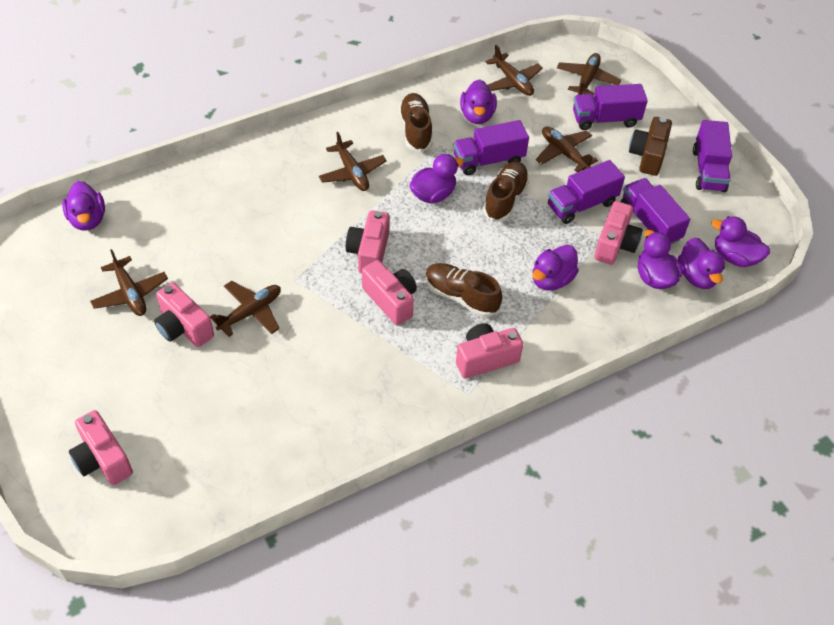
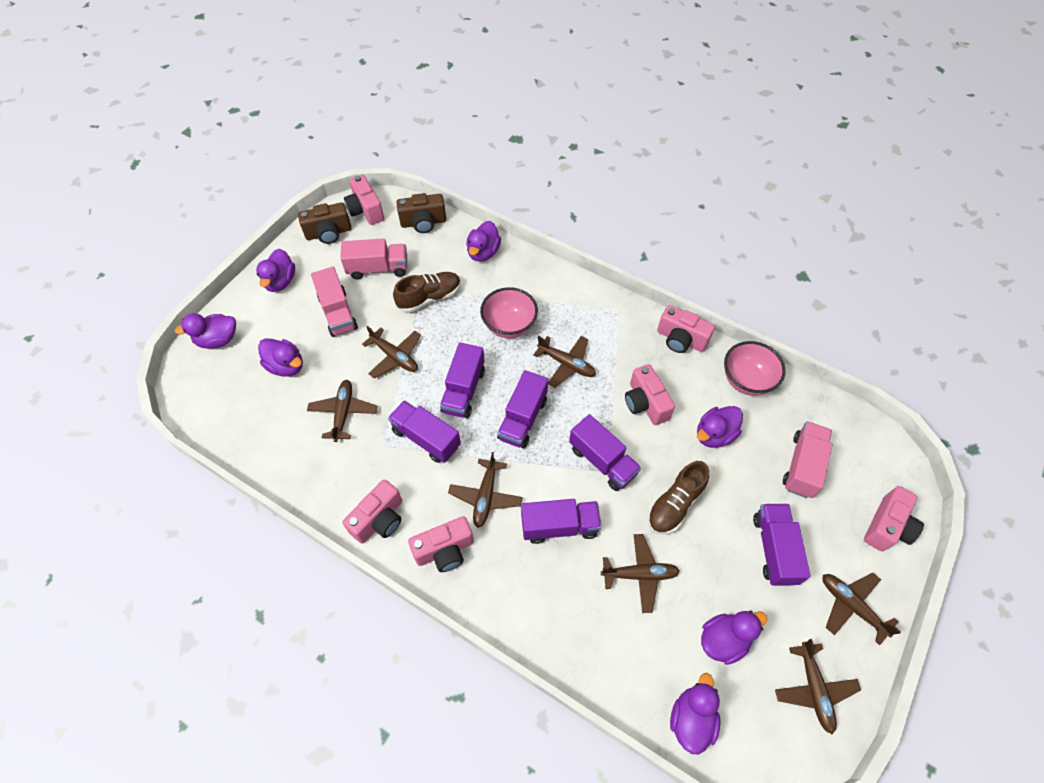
brown camera: [629,117,672,176] = 1 -> [298,202,352,244] [396,193,446,233] = 2
brown plane: [90,249,168,316] [210,281,281,337] [319,132,387,191] [486,45,543,96] [536,126,598,172] [557,53,621,96] = 6 -> [307,380,377,442] [362,326,421,378] [448,452,523,528] [533,336,596,388] [601,534,680,613] [775,639,861,734] [822,572,901,645] = 7
brown shoe: [399,93,433,152] [425,263,502,317] [483,161,529,222] = 3 -> [393,272,461,313] [647,461,709,534] = 2
pink bowl: none = 0 -> [480,287,538,338] [724,341,786,396] = 2
pink truck: none = 0 -> [311,267,358,337] [340,238,407,280] [783,421,833,498] = 3
purple truck: [453,120,529,175] [548,160,625,224] [573,84,648,130] [621,178,690,244] [693,120,732,192] = 5 -> [388,400,461,463] [440,342,485,418] [497,370,548,448] [521,499,602,544] [569,414,641,491] [753,504,810,586] = 6

